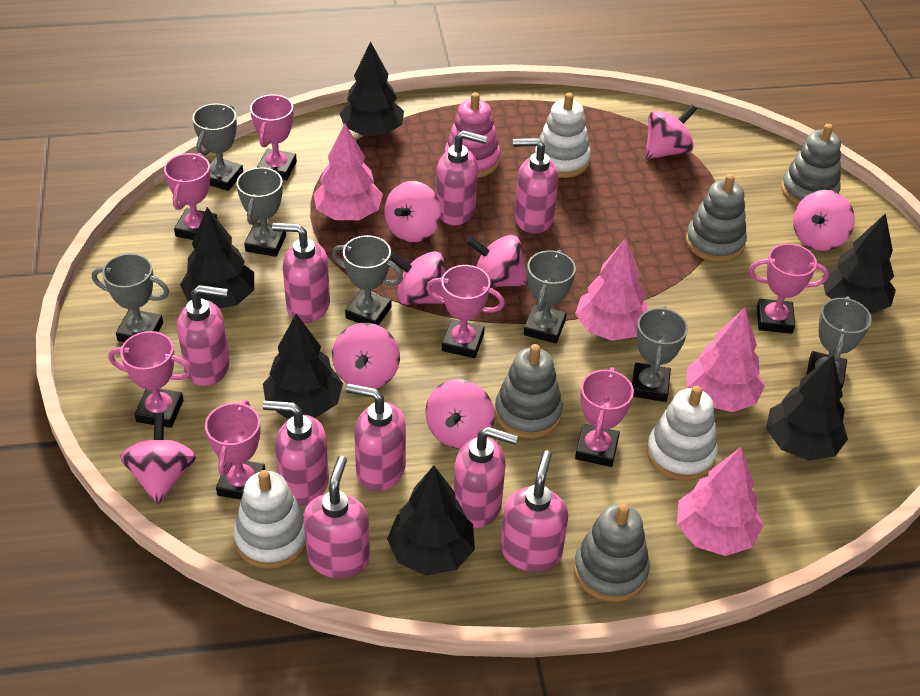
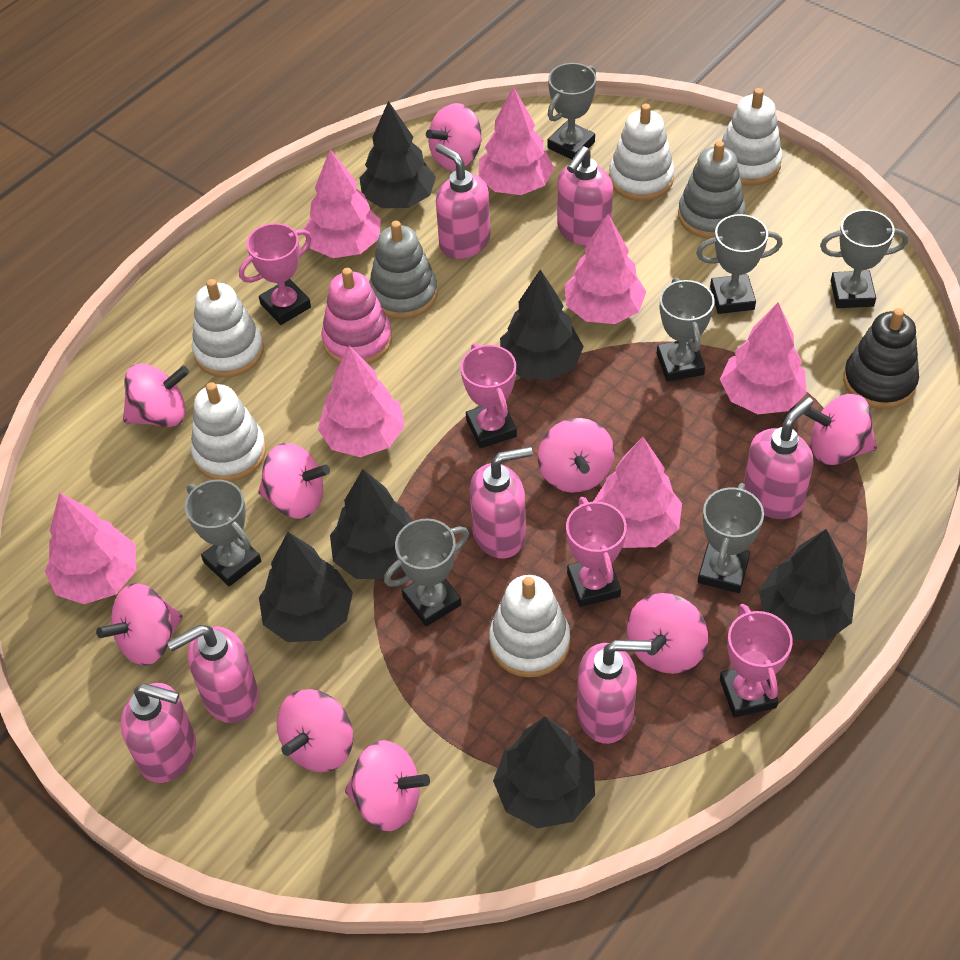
black stacking toy: none = 0 -> [843,308,919,409] = 1
grey stacking toy: [495,344,563,439] [574,504,650,602] [686,174,747,262] [781,124,841,206] = 4 -> [369,221,438,319] [678,141,746,239] = 2
pink soap dispenser: [177,285,230,386] [263,401,329,506] [272,223,330,323] [303,456,370,578] [346,384,406,492] [436,131,487,225] [454,427,518,528] [500,450,568,572] [513,138,558,234] = 9 -> [120,683,196,783] [167,625,259,723] [435,143,490,259] [470,447,533,559] [557,146,613,246] [577,640,651,744] [744,397,814,519] = 7
pink spinning top: [120,413,196,505] [332,323,400,389] [384,181,441,242] [391,251,445,305] [425,379,495,449] [466,235,528,288] [645,104,697,160] [793,190,855,251] = 8 -> [96,583,182,666] [123,364,189,427] [258,443,330,519] [277,689,353,772] [345,740,430,831] [426,103,482,170] [538,418,614,493] [627,593,708,674] [804,394,877,465] = 9
pink tree: [314,123,383,220] [575,238,648,341] [677,447,763,556] [687,308,765,412] = 4 -> [45,492,136,604] [304,149,381,258] [318,346,405,457] [478,86,554,195] [565,214,646,324] [593,437,682,548] [720,302,807,414] = 7
pink trophy: [109,331,192,428] [164,153,217,240] [205,400,265,500] [250,94,297,180] [426,265,505,358] [575,367,634,467] [749,243,829,334] = 7 -> [239,223,312,325] [460,343,517,448] [566,497,627,607] [720,604,793,717] = 4
white stacking toy: [234,470,306,569] [535,93,591,178] [647,386,718,481] = 3 -> [191,382,266,482] [192,279,264,378] [489,575,570,678] [609,104,674,201] [722,88,782,186] = 5

